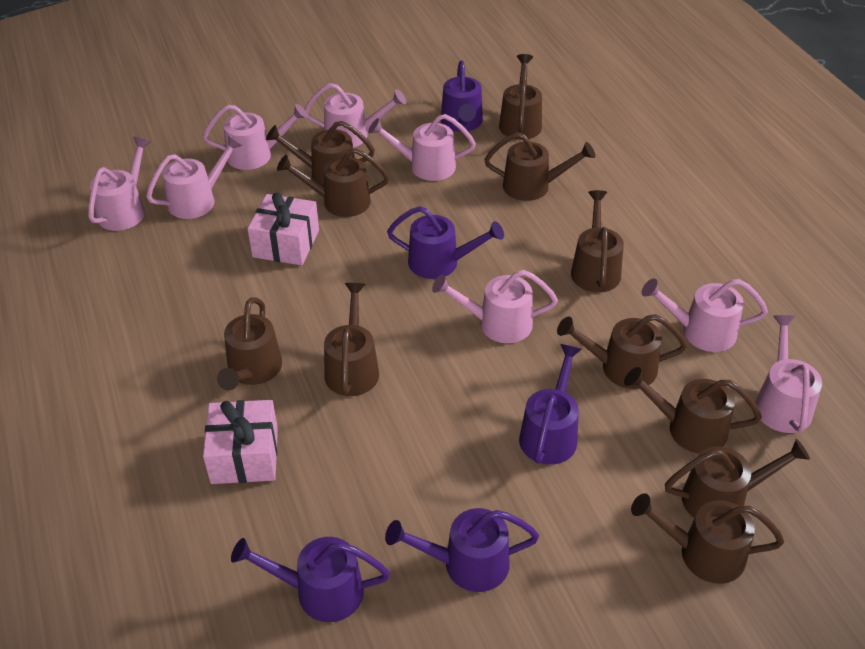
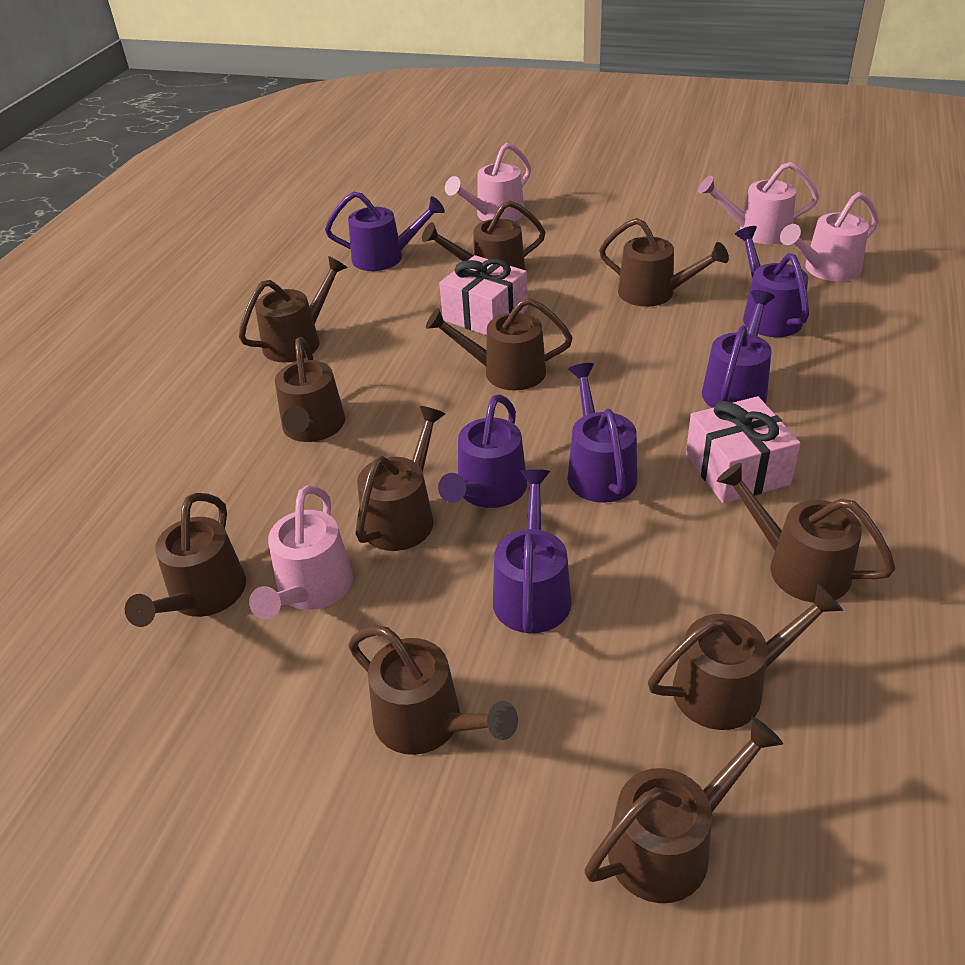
pink watering can: [88,137,151,231] [146,135,243,219] [203,104,308,170] [304,83,406,148] [368,114,476,181] [432,270,558,343] [642,279,768,352] [755,315,822,433] = 8 -> [249,486,353,619] [445,143,531,221] [698,162,819,244] [780,192,879,281] = 4
purple watering can: [231,537,390,622] [385,508,539,592] [387,206,504,279] [441,61,483,131] [519,344,582,465] = 5 -> [325,191,445,271] [438,394,527,508] [493,469,572,633] [567,363,637,503] [702,290,775,408] [735,226,809,337] = 6

